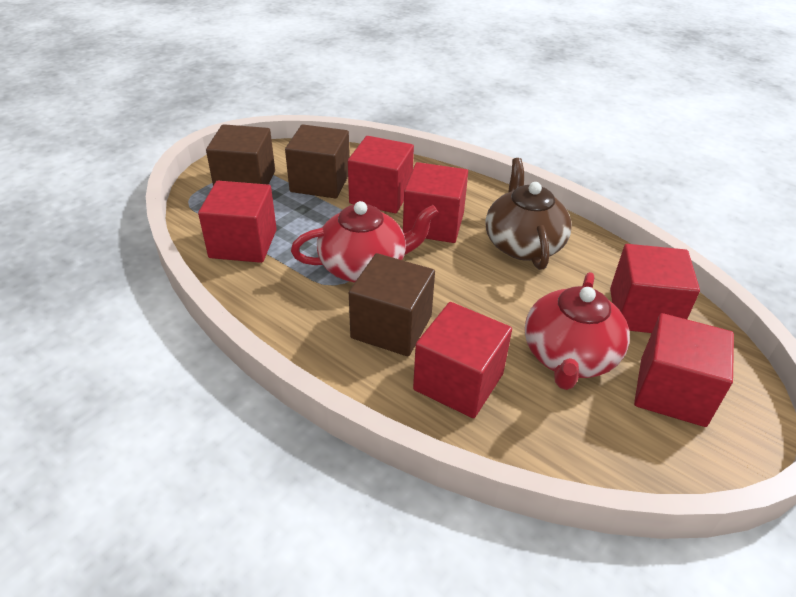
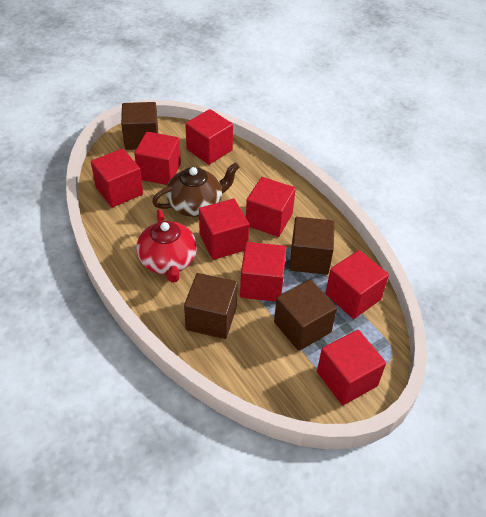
brown cube: [206,124,275,185] [285,124,350,199] [349,253,435,356] = 3 -> [121,102,158,150] [184,273,238,339] [274,279,337,351] [289,217,335,275] = 4
red cube: [198,181,277,263] [348,136,414,213] [403,162,468,243] [413,302,512,418] [610,244,700,333] [634,313,734,427] = 6 -> [91,148,143,207] [134,132,181,185] [185,109,233,165] [199,199,249,260] [240,242,286,302] [246,177,296,237] [317,330,386,405] [326,250,389,319] = 8
red teapot: [291,201,439,282] [525,272,630,390] = 2 -> [136,209,197,283] = 1

